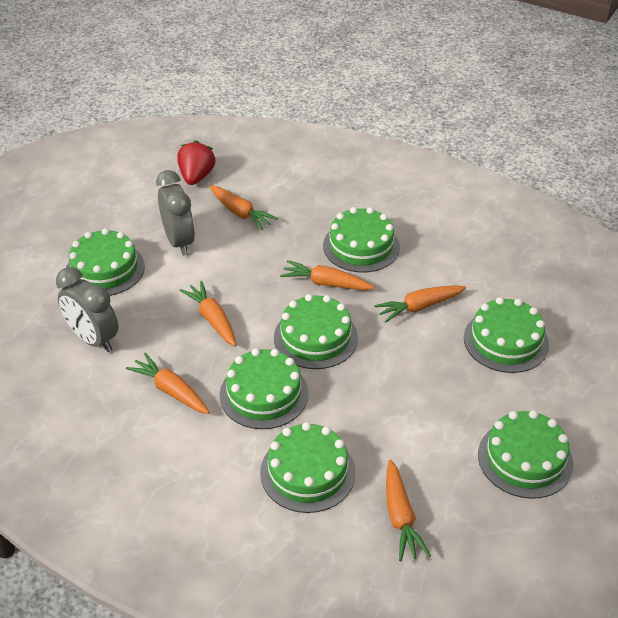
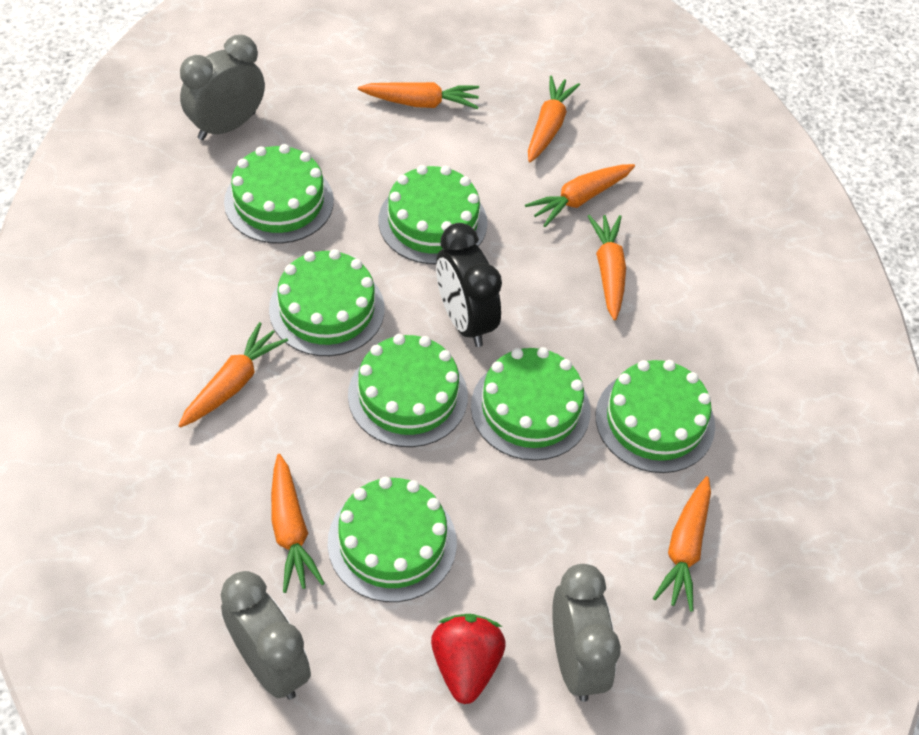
black clock: none = 0 -> [436,223,502,347] = 1
grey clock: [56,267,119,352] [156,170,195,256] = 2 -> [180,35,265,140] [221,571,311,700] [552,564,621,702] = 3
orange carrot: [126,353,210,414] [179,281,236,346] [209,185,278,230] [280,260,375,290] [374,285,466,323] [386,459,431,561] = 6 -> [178,322,288,428] [271,454,325,593] [358,82,479,109] [525,164,635,227] [528,76,580,162] [588,215,626,320] [653,476,711,612] = 7

